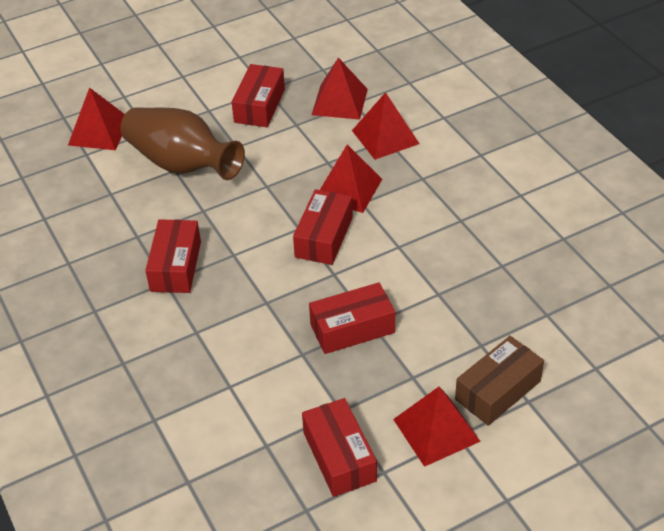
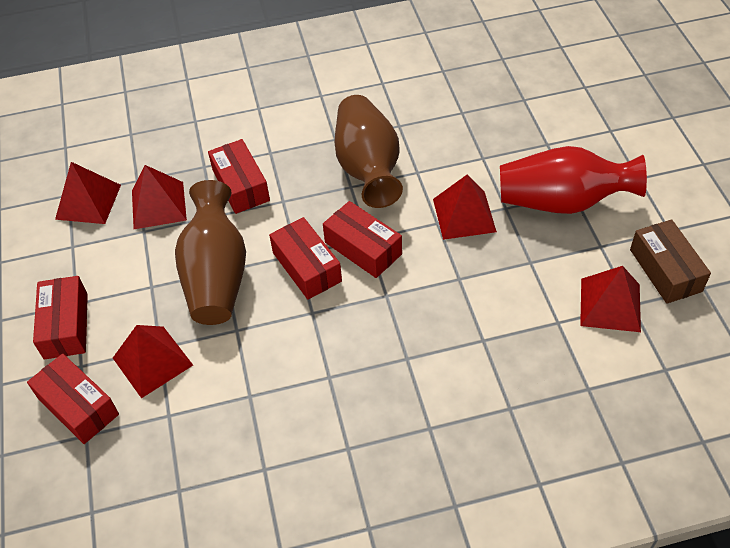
brown vase: [120,108,245,180] = 1 -> [175,180,246,325] [334,95,403,208] = 2
red vase: none = 0 -> [500,146,647,214] = 1

